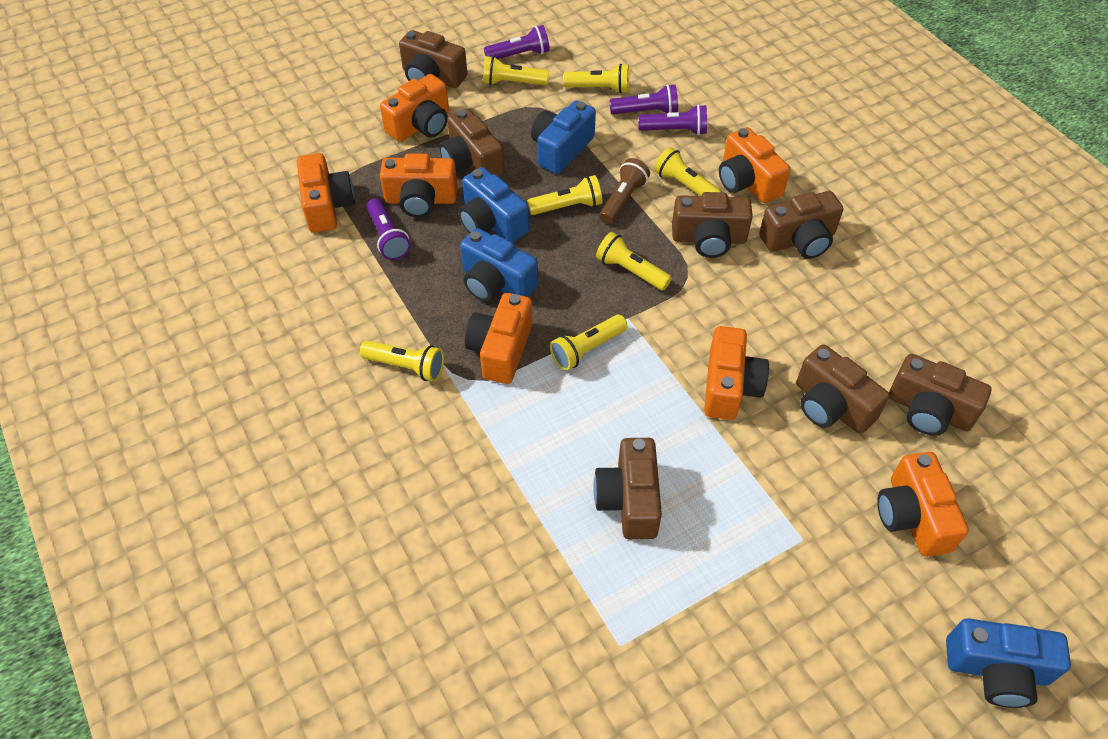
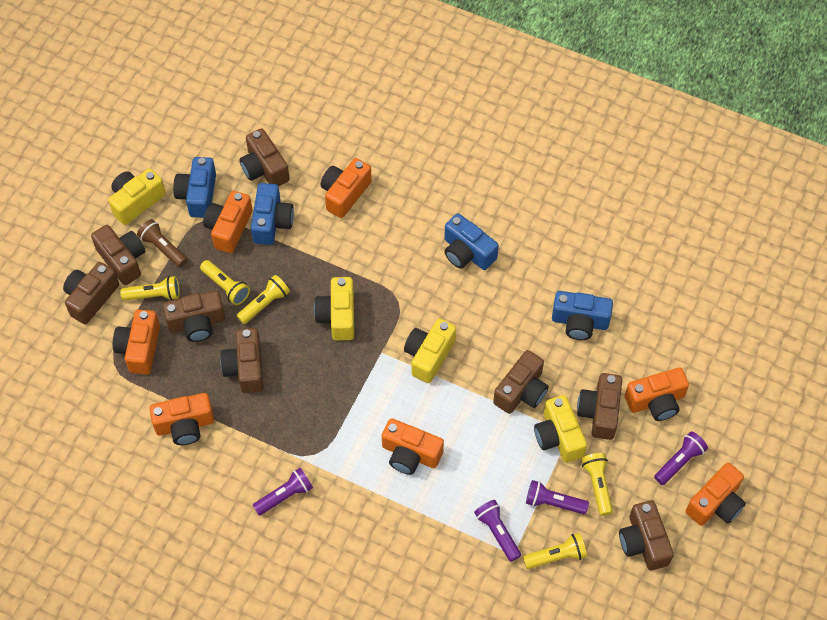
brown camera: [399,30,467,88] [439,109,505,177] [593,438,662,539] [672,192,753,258] [759,191,843,259] [796,344,890,434] [889,354,992,435] = 7 -> [63,262,119,324] [91,225,145,285] [163,291,225,342] [220,328,264,393] [239,128,290,186] [493,350,549,414] [577,373,622,440] [619,500,674,570] = 8
yellow camera: none = 0 -> [108,168,166,225] [314,277,354,340] [404,318,456,383] [534,395,587,463] = 4
yellow flashlight: [360,340,444,381] [483,56,549,86] [527,175,602,215] [550,315,628,371] [563,64,629,94] [596,232,672,291] [654,147,723,196] = 7 -> [120,276,180,301] [200,260,250,305] [237,275,290,324] [523,533,587,569] [581,453,613,516] = 5

